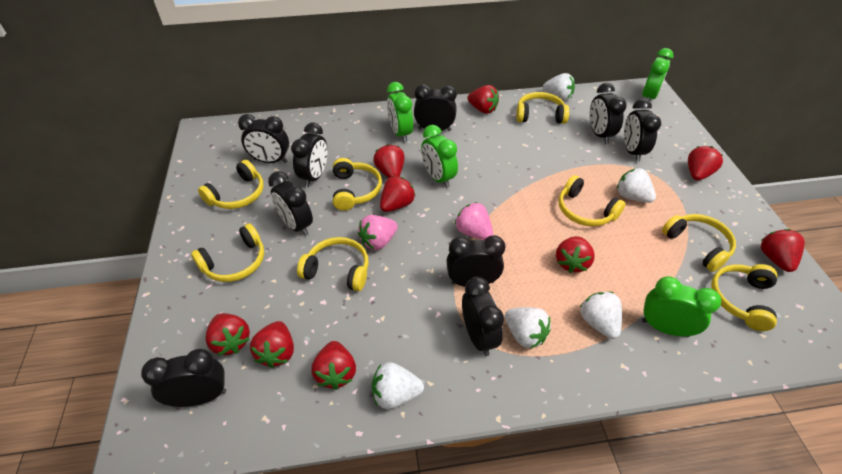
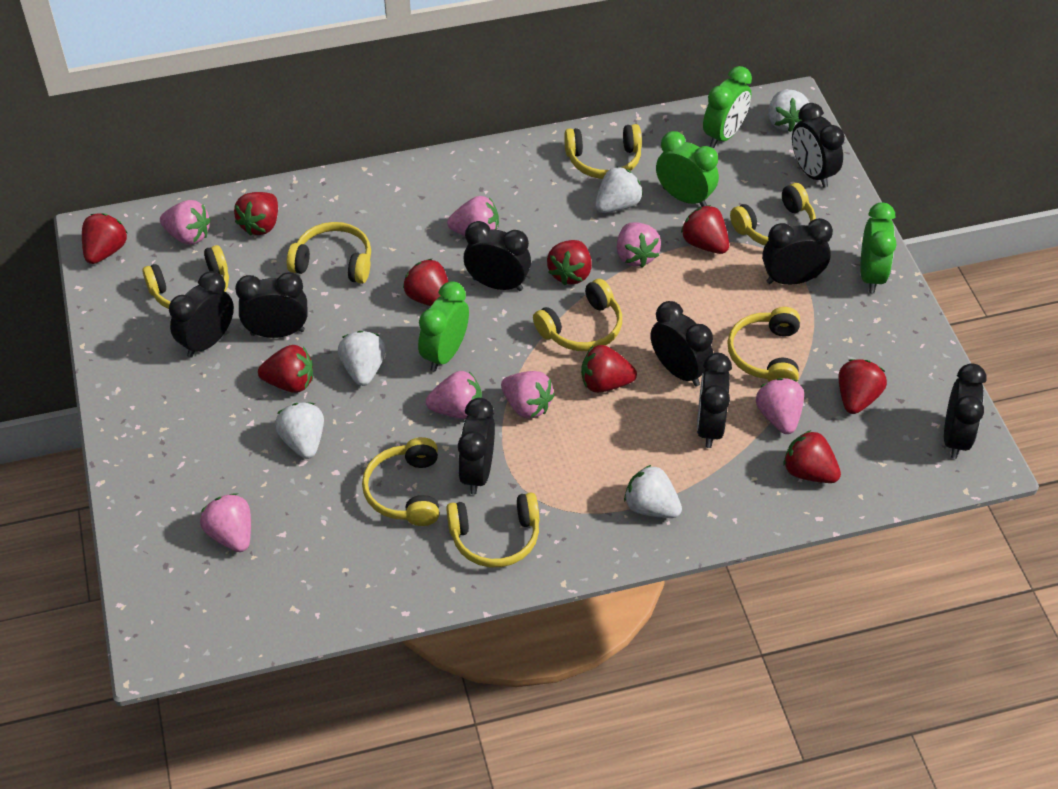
pink strawberry: [358,215,398,250] [455,202,493,240] = 2 -> [160,200,211,245] [200,493,251,552] [426,371,482,419] [447,196,499,236] [501,371,555,418] [617,222,661,268] [756,378,804,434] = 7

